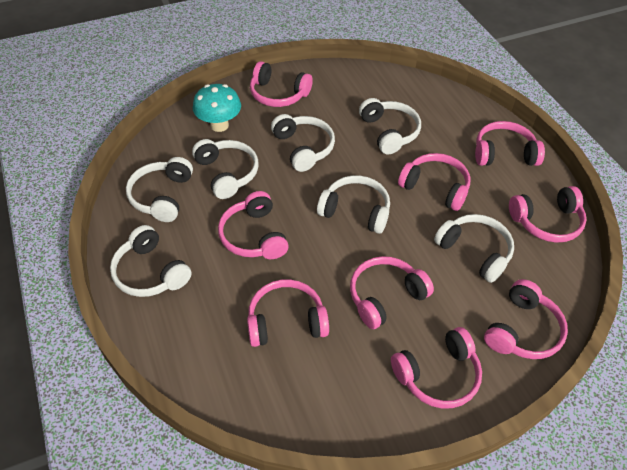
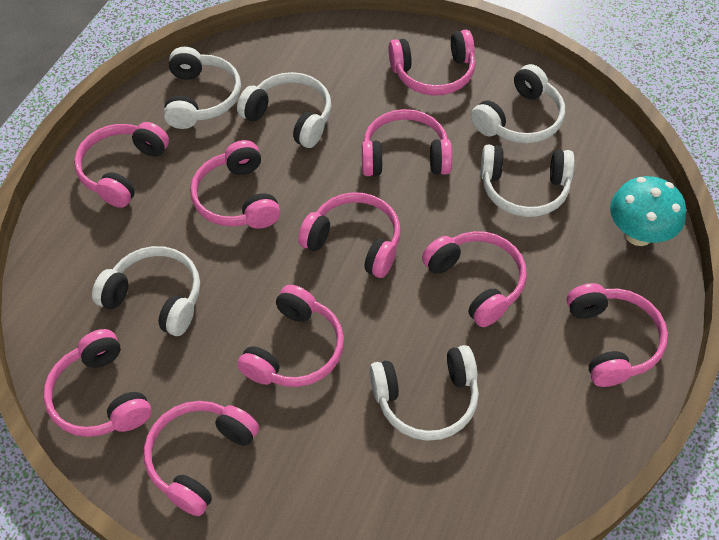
pink headphones: [218,191,289,259] [247,279,329,347] [250,61,313,107] [350,256,434,329] [391,327,482,409] [398,153,470,211] [475,121,545,166] [484,279,568,359] [509,186,587,243] = 9 -> [43,329,152,437] [74,122,169,208] [144,401,259,516] [190,140,281,229] [237,285,344,387] [298,192,401,278] [362,109,452,176] [388,30,475,96] [422,231,527,327] [567,283,668,387] = 10
white headphones: [110,225,192,297] [126,157,193,222] [192,139,259,199] [271,114,335,172] [317,175,390,234] [359,98,421,154] [434,214,514,283] = 7 -> [92,246,200,336] [164,47,241,129] [237,72,332,148] [369,345,479,441] [471,64,565,143] [480,145,575,217] = 6

